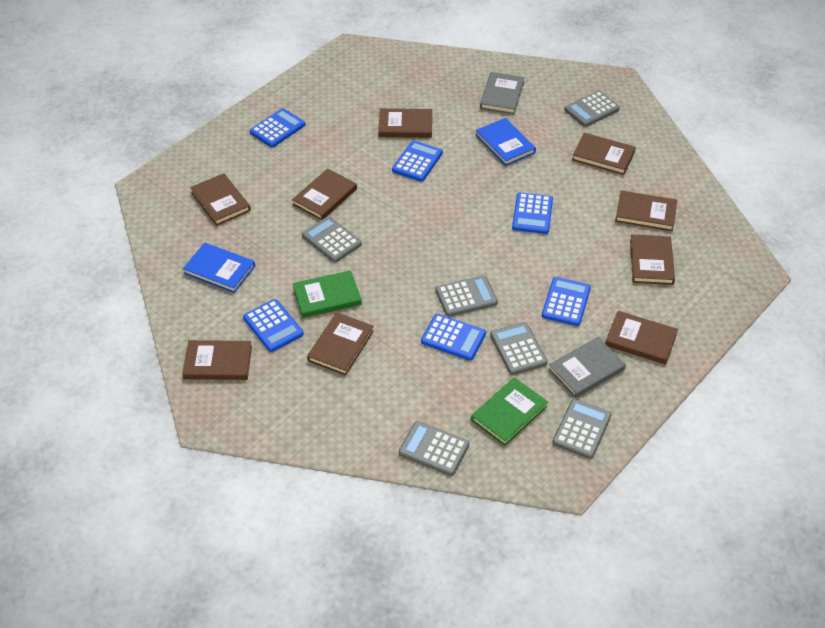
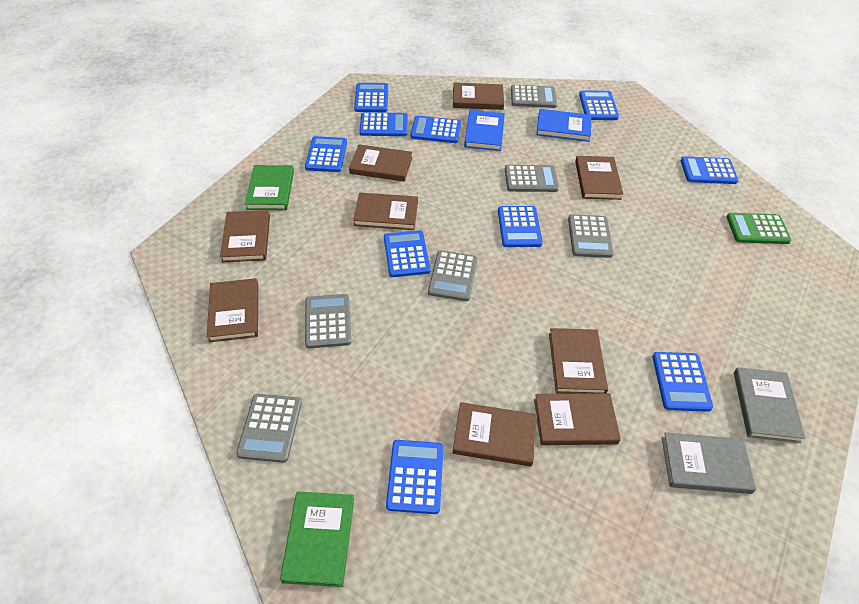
blue calculator: [243,299,304,352] [250,108,305,147] [392,140,443,182] [421,314,486,361] [512,192,553,234] [542,277,591,326] = 6 -> [305,136,347,172] [354,83,388,112] [359,112,408,136] [384,230,431,277] [386,440,444,514] [410,116,461,143] [498,206,543,247] [579,90,619,120] [652,352,713,412] [681,156,738,184] = 10
green calculator: none = 0 -> [727,213,791,244] = 1

